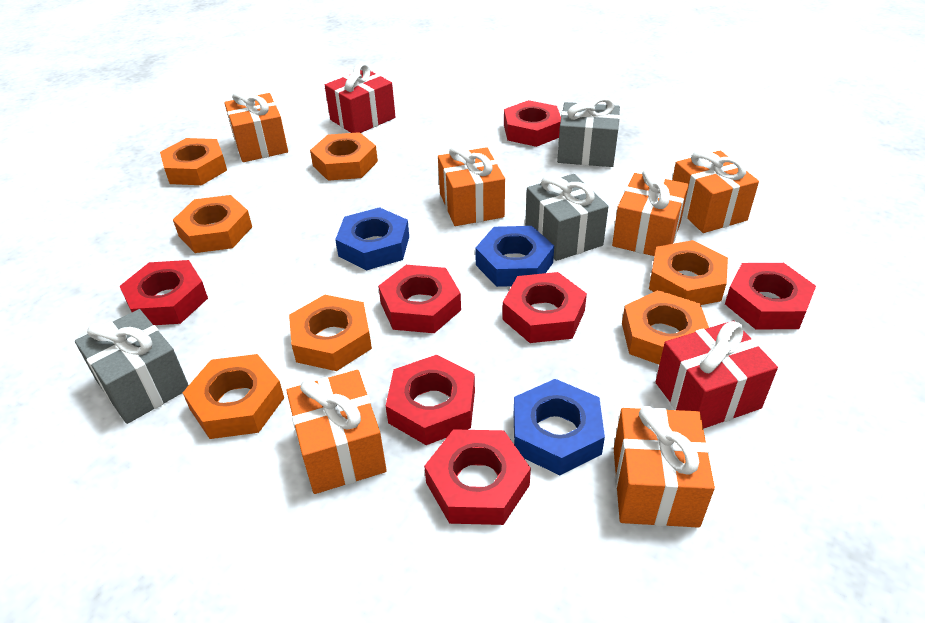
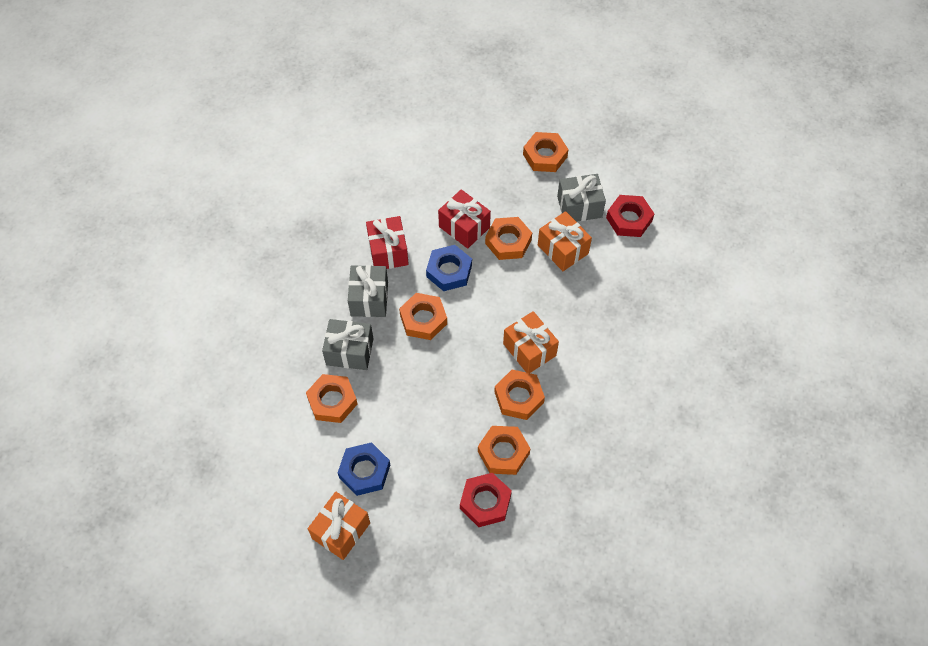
blue nut: [335,207,409,270] [475,226,554,287] [514,379,605,475] = 3 -> [338,442,390,496] [426,245,472,291] = 2
orange gift: [224,91,288,162] [287,370,387,494] [438,145,505,226] [612,168,689,256] [614,406,715,528] [672,150,759,233] = 6 -> [308,492,370,560] [503,311,559,373] [538,211,592,271] = 3
orange nut: [160,138,227,185] [173,195,252,253] [183,354,284,439] [289,295,372,371] [310,132,378,181] [622,290,709,365] [649,240,728,305] = 7 -> [306,374,357,423] [399,293,447,340] [478,426,531,475] [485,217,532,260] [494,370,545,420] [523,132,569,172] = 6
red nut: [120,260,208,325] [378,265,461,333] [386,355,475,445] [424,429,531,525] [502,272,587,343] [504,100,561,147] [725,263,816,329] = 7 -> [460,473,512,527] [606,195,654,237] = 2

